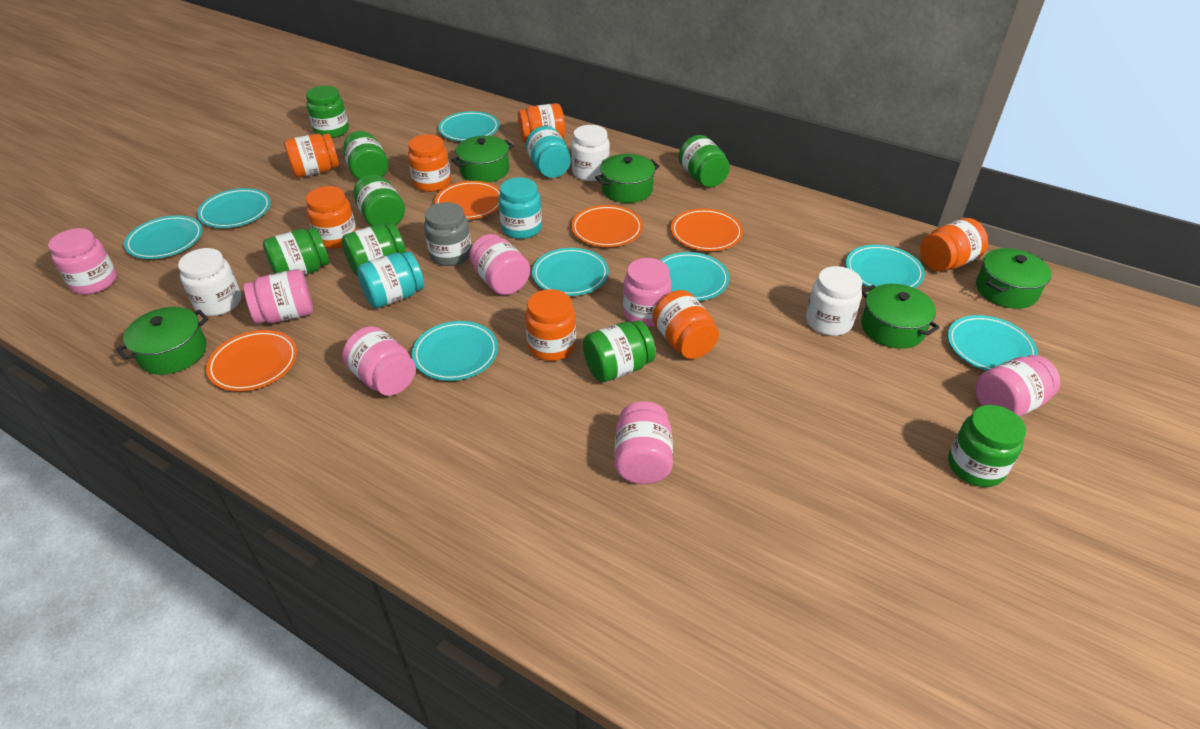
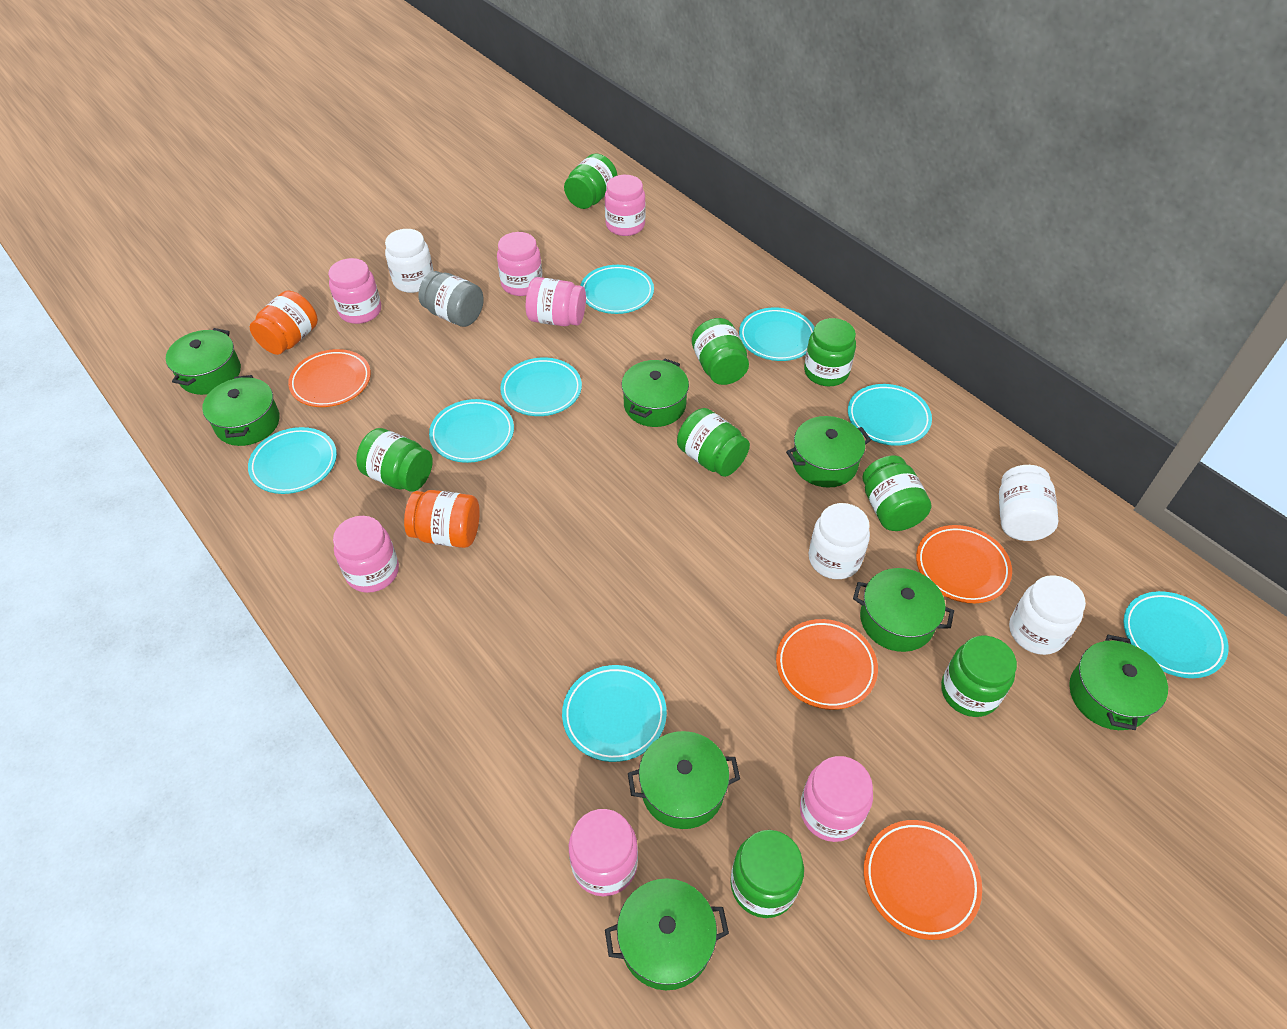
green pot: [116,307,208,375] [451,136,514,183] [595,154,660,203] [861,284,940,349] [976,248,1051,309] = 5 -> [166,328,241,395] [202,375,280,446] [605,878,729,990] [622,358,689,427] [628,731,740,829] [786,416,871,488] [853,568,954,652] [1069,635,1168,730] = 8
orange jar: [284,134,339,178] [306,186,357,249] [408,134,451,192] [518,103,565,143] [525,289,576,361] [652,290,719,359] [920,218,988,271] = 7 -> [250,290,318,355] [404,490,480,548] = 2
turquoise jar: [357,251,424,308] [498,177,542,239] [526,126,571,178] = 3 -> none = 0
white jar: [178,248,241,316] [571,125,610,181] [806,266,862,336] = 3 -> [385,229,433,293] [809,503,870,579] [999,465,1058,541] [1009,575,1086,655] = 4

